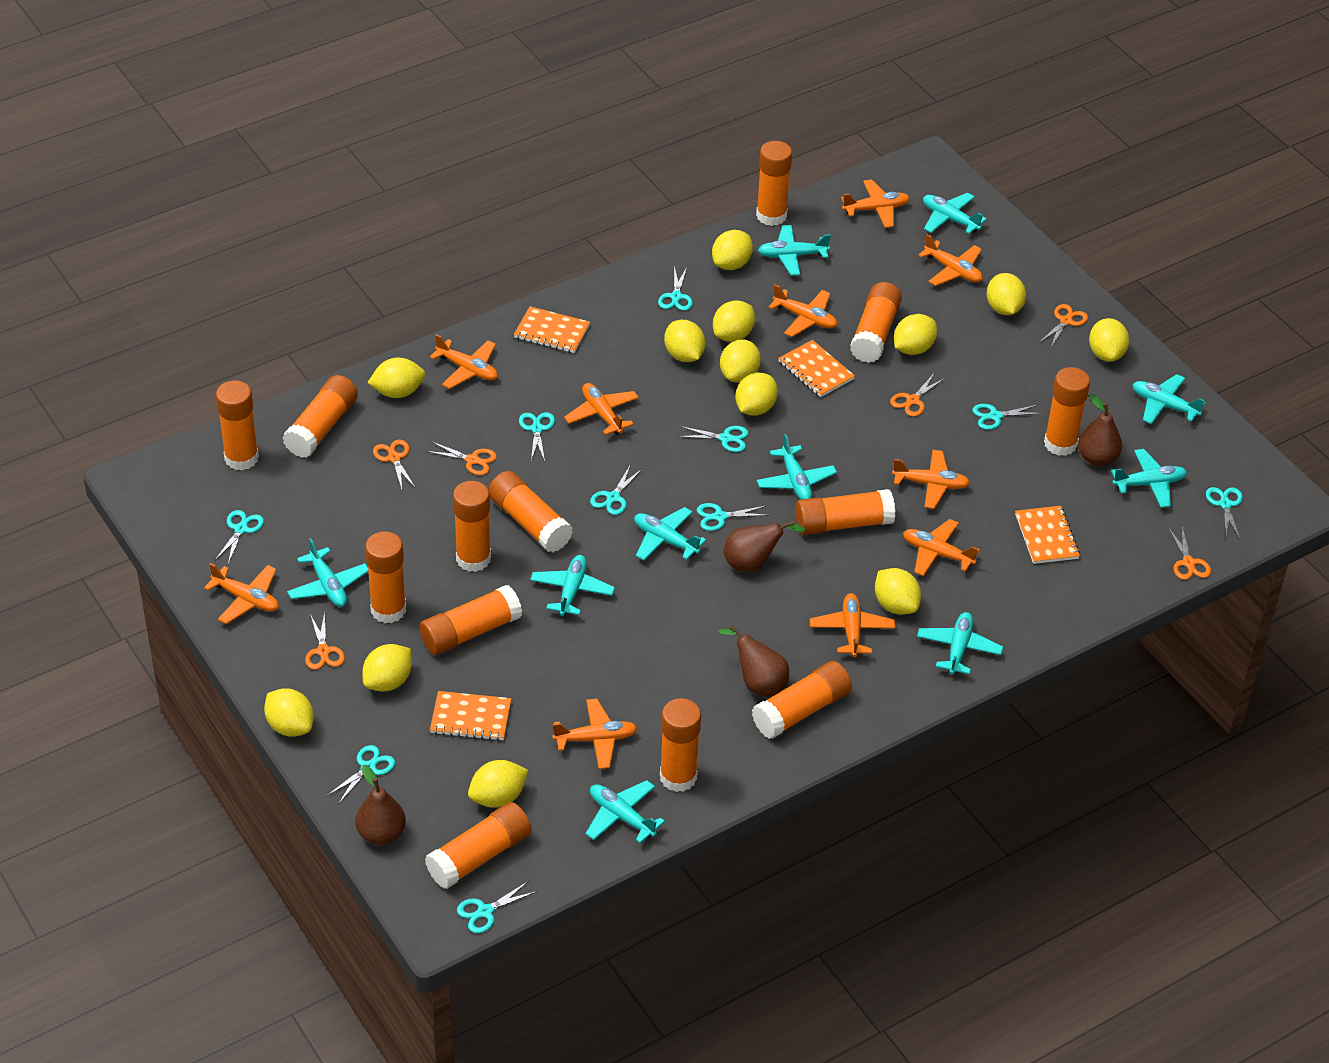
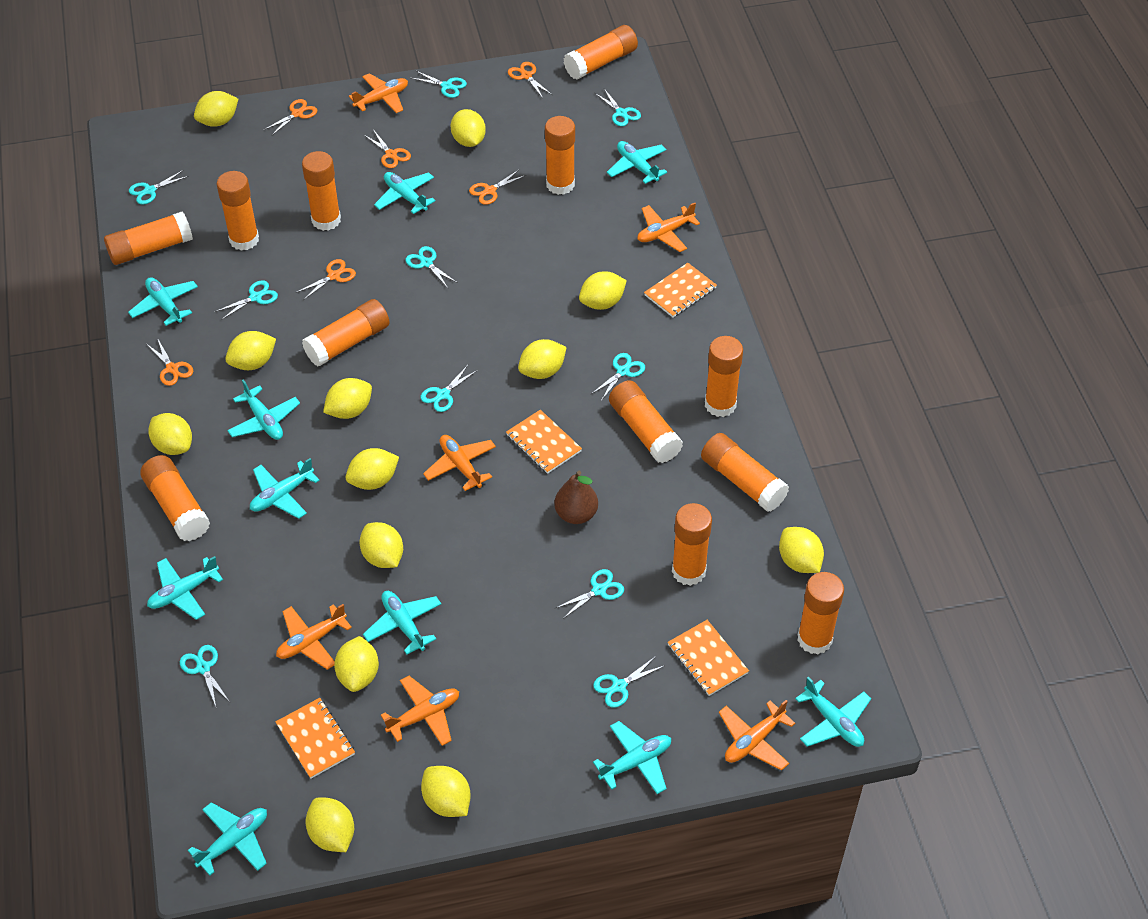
brown pear: [355,765,406,845] [718,625,789,697] [724,521,805,572] [1078,394,1122,466] = 4 -> [554,471,598,524] = 1
orange glue stick: [216,381,259,471] [282,375,358,458] [365,531,406,623] [419,585,522,655] [425,802,531,889] [453,481,491,572] [488,471,573,553] [660,698,701,792] [752,661,852,739] [756,141,792,226] [795,489,895,535] [850,282,902,363] [1044,367,1090,456] = 13 -> [104,212,193,265] [140,455,210,541] [217,171,259,251] [302,151,341,231] [302,299,390,366] [545,116,575,195] [563,25,638,80] [609,380,683,463] [672,503,712,586] [701,433,789,512] [705,336,743,417] [797,572,844,655] = 12
orange plane: [204,563,279,624] [430,334,498,389] [552,699,637,769] [564,383,639,435] [769,285,837,337] [810,593,895,657] [841,179,910,228] [892,450,970,509] [903,519,980,576] [918,234,983,286] = 10 -> [276,604,352,670] [349,73,408,113] [381,676,459,746] [423,435,496,491] [637,203,700,252] [719,700,795,770] = 6

